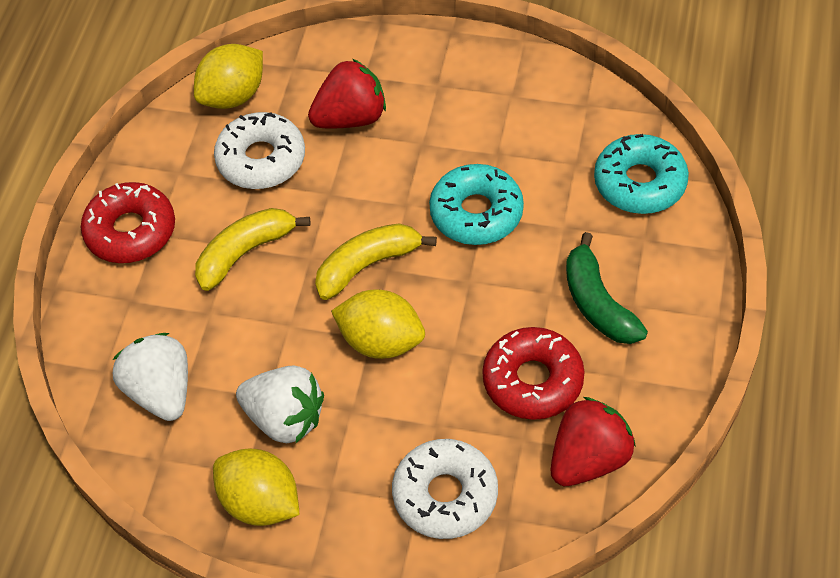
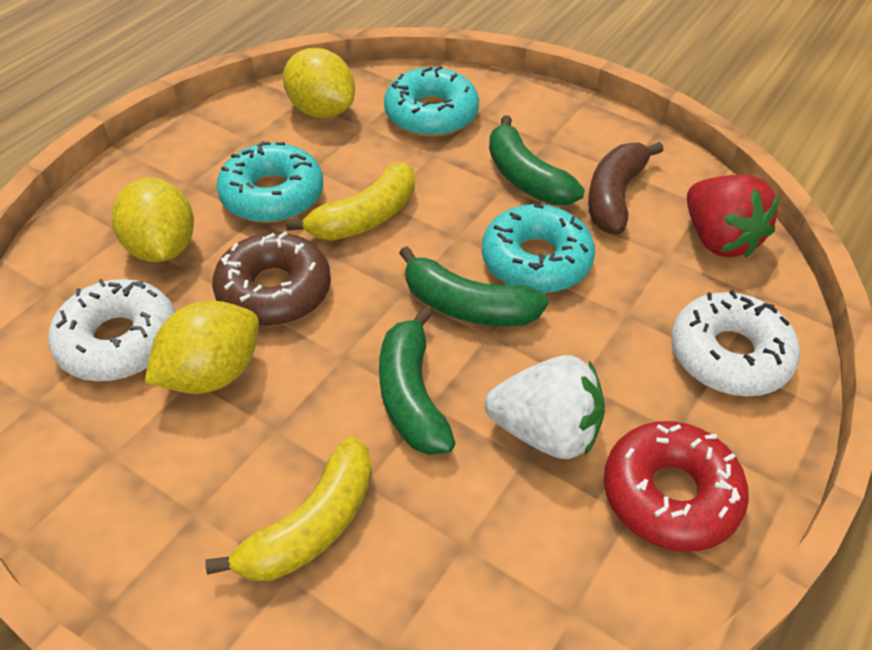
brown banana: none = 0 -> [588,142,664,234] = 1
brown donut: none = 0 -> [212,232,331,327] = 1
green banana: [566,232,648,344] = 1 -> [379,307,455,455] [399,246,549,326] [489,115,585,205] = 3
red donut: [81,182,175,263] [482,327,585,420] = 2 -> [604,421,749,552] = 1
red strawberry: [308,59,386,128] [551,397,636,486] = 2 -> [687,174,780,258] = 1
turquoise donut: [429,164,524,245] [594,134,689,214] = 2 -> [216,141,323,223] [384,66,479,137] [482,204,595,293] = 3
white strawberry: [113,333,188,421] [236,366,324,443] = 2 -> [485,355,605,459] = 1

